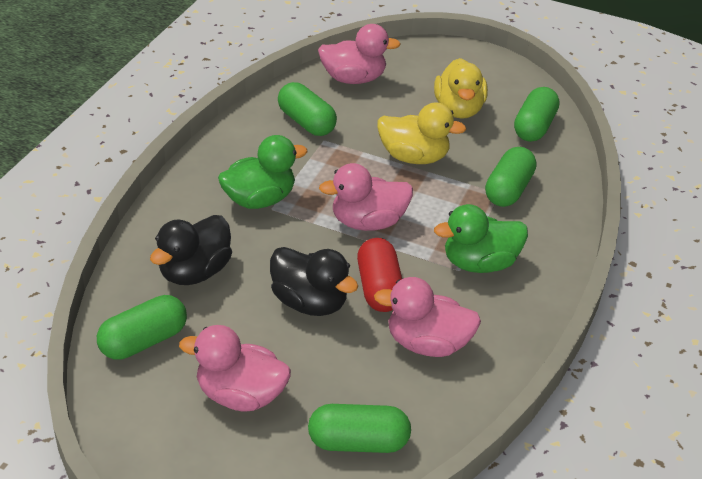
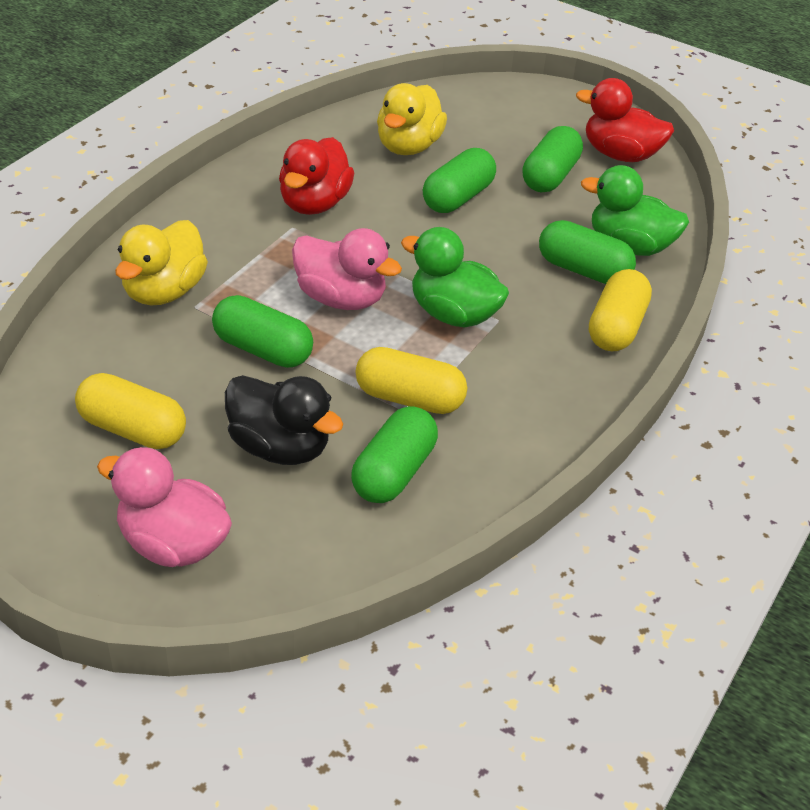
black duck: [150,215,232,285] [270,247,358,316] = 2 -> [225,375,343,465] = 1
pink duck: [179,325,291,411] [318,24,401,84] [319,163,413,231] [374,277,481,357] = 4 -> [97,447,232,567] [292,228,402,310] = 2
red capsule: [357,238,402,312] = 1 -> none = 0
red duck: none = 0 -> [279,137,354,215] [576,78,674,162] = 2
yellow capsule: none = 0 -> [75,373,186,449] [356,347,467,414] [589,269,652,351] = 3

